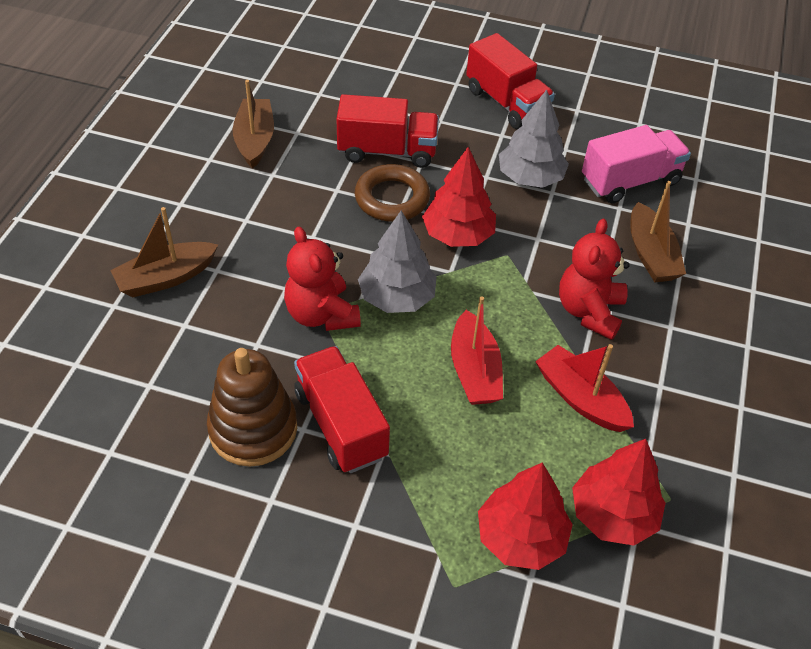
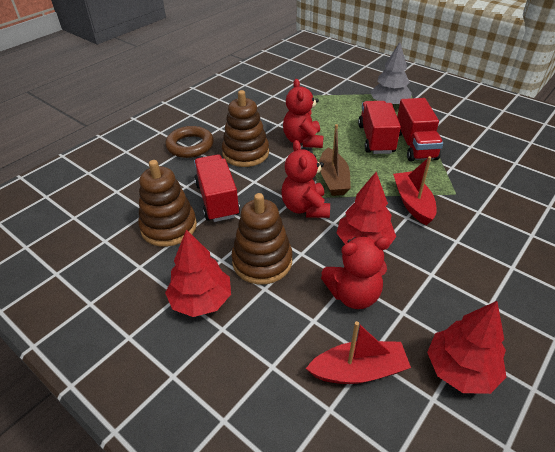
brown boat: [110,207,218,297] [233,80,274,169] [630,181,686,282] = 3 -> [319,124,351,196] = 1
brown stacking toy: [207,348,297,467] = 1 -> [138,160,197,247] [222,90,269,167] [232,193,292,284] = 3
grey tree: [358,211,437,313] [499,90,569,188] = 2 -> [370,42,412,105] = 1
pink truck: [582,125,691,203] = 1 -> none = 0
red teddy bear: [284,227,361,331] [559,219,630,340] = 2 -> [281,140,330,218] [283,79,324,148] [321,237,390,309] = 3

